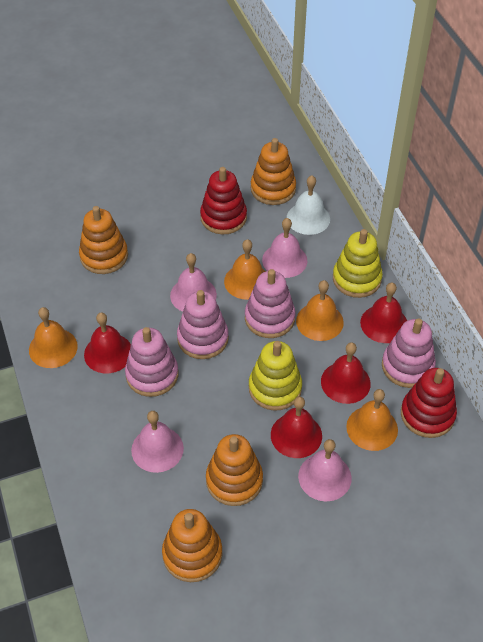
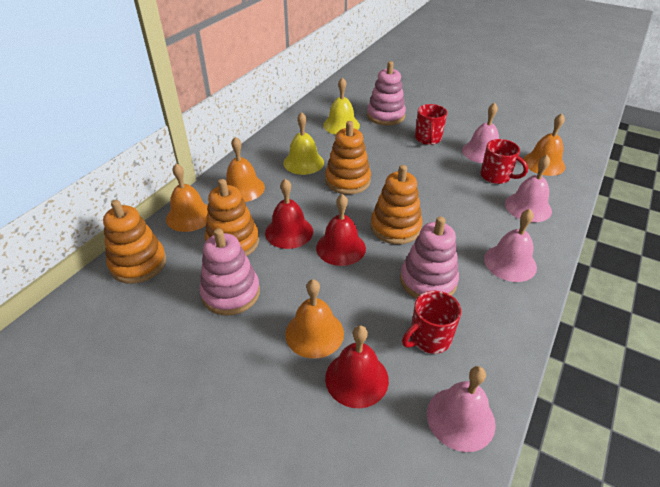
pink stacking toy: [125,327,178,397] [177,290,229,359] [245,269,296,338] [382,318,436,388] = 4 -> [199,228,260,315] [367,61,406,126] [400,216,459,299] = 3
red bell: [84,312,131,373] [271,396,322,458] [321,342,371,404] [360,283,407,343] = 4 -> [265,179,313,249] [316,194,366,266] [325,325,389,408] = 3
red mug: none = 0 -> [402,291,461,354] [415,104,447,145] [481,139,528,184] = 3
red stacking toy: [200,167,247,234] [401,368,457,438] = 2 -> none = 0
white bell: [287,175,330,235] = 1 -> none = 0
yellow bell: none = 0 -> [283,112,324,175] [323,77,360,135] = 2
yellow stacking toy: [249,341,302,411] [333,229,383,298] = 2 -> none = 0

